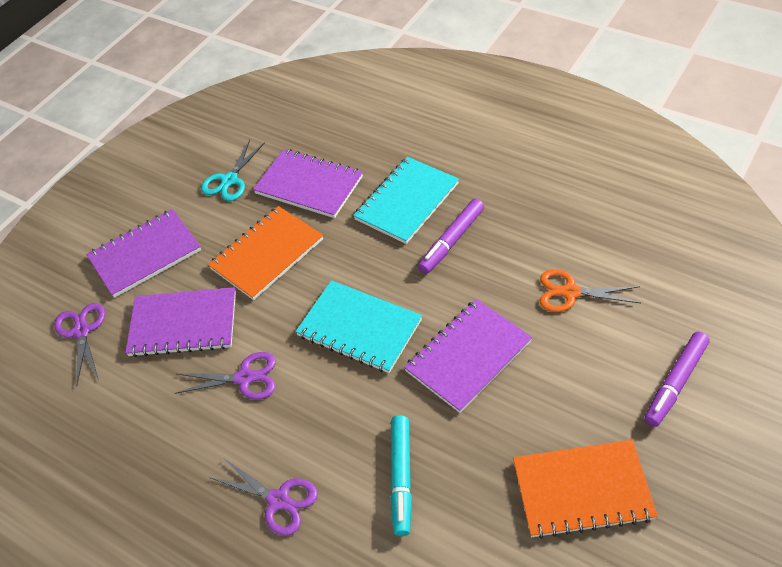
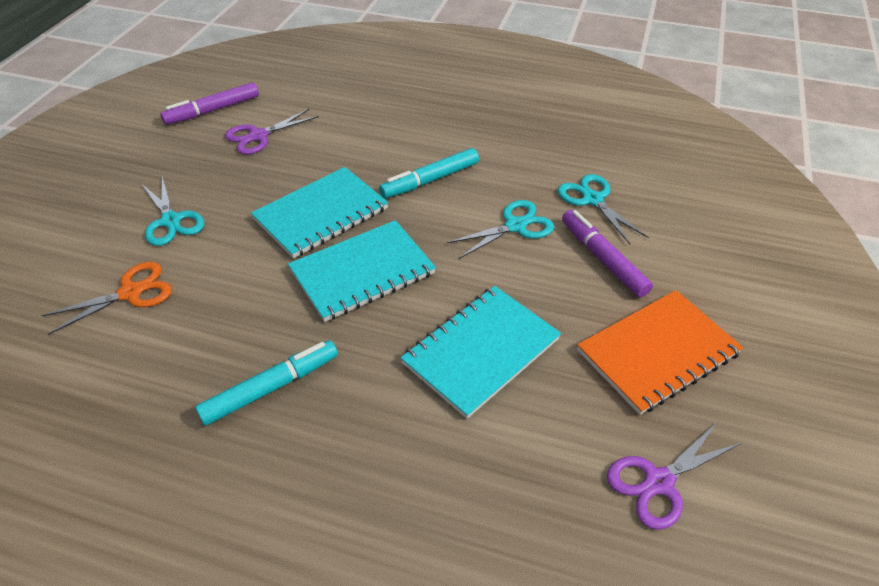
orange notebook: [208,206,323,300] [513,440,658,539] = 2 -> [577,290,743,415] = 1
purple notebook: [86,209,201,298] [125,287,236,357] [253,149,363,218] [404,299,533,413] = 4 -> none = 0
purple scissors: [54,303,105,387] [174,352,276,400] [209,458,318,536] = 3 -> [225,109,319,154] [607,423,742,530] = 2
turquoise marker: [390,415,412,536] = 1 -> [195,340,338,426] [379,148,479,198] = 2
turquoise notebook: [295,280,422,373] [353,157,459,244] = 2 -> [251,167,388,259] [288,220,436,322] [400,286,561,419] = 3
turquoise scissors: [201,140,265,201] = 1 -> [142,176,204,246] [447,200,554,259] [558,174,648,244] = 3

